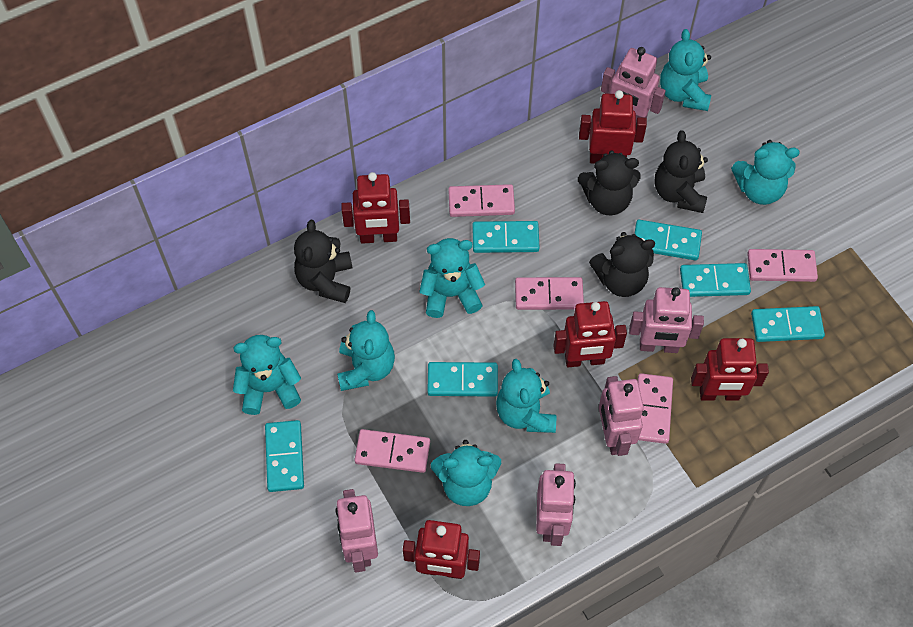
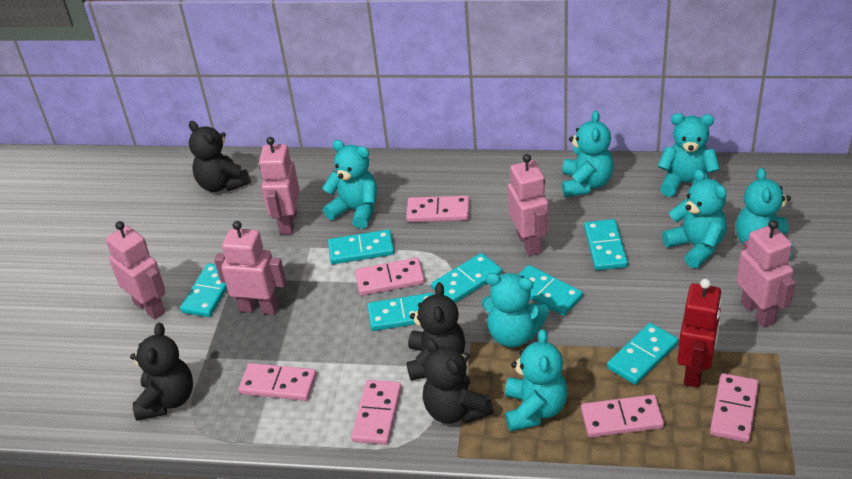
pink domino: [355,429,430,473] [448,184,515,217] [515,277,584,310] [638,373,673,444] [747,249,818,282] = 5 -> [238,363,317,401] [351,380,402,445] [355,258,425,296] [406,196,469,222] [581,395,664,437] [710,373,759,443] = 6
red robot: [341,172,410,244] [403,520,480,579] [554,301,627,367] [579,90,647,164] [691,338,769,401] = 5 -> [677,279,722,388] = 1
turquoise domino: [265,420,304,492] [427,362,498,397] [472,221,540,253] [634,220,702,260] [680,263,751,297] [751,306,825,342] = 6 -> [180,263,227,317] [328,230,394,264] [367,293,434,331] [431,253,502,303] [518,265,583,316] [584,219,628,270] [607,323,678,385] = 7

